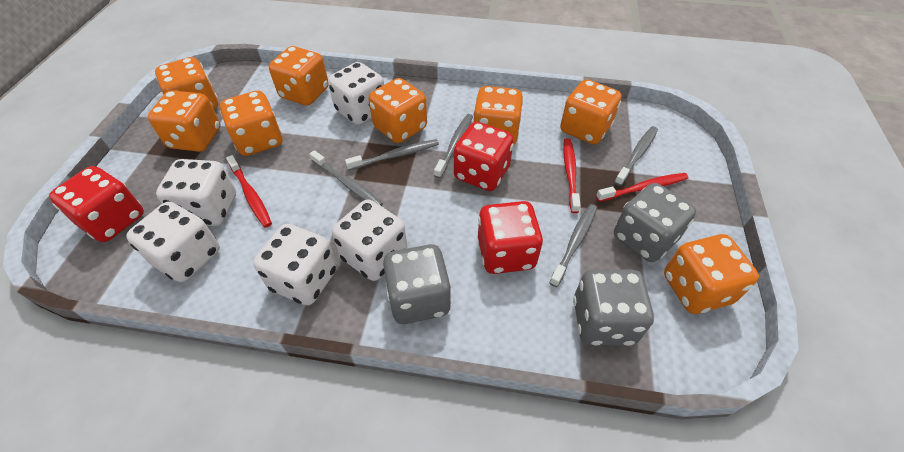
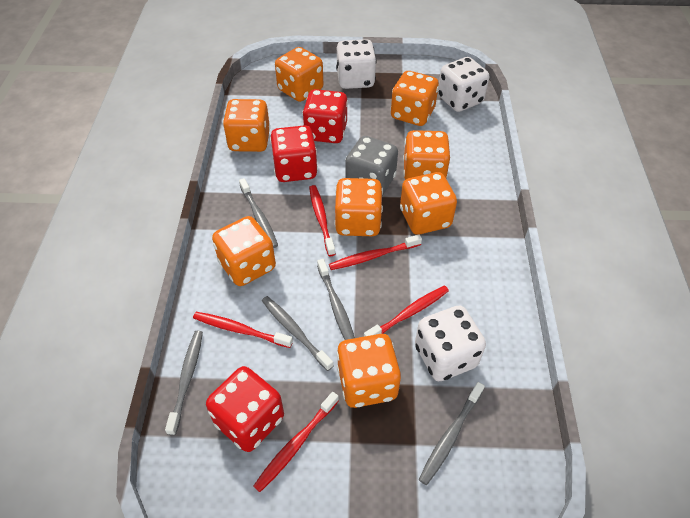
grey dice: [383,244,451,324] [573,269,654,346] [614,183,696,262] = 3 -> [345,136,398,195] = 1
red toothbrush: [226,155,272,228] [563,138,581,213] [596,173,688,202] = 3 -> [193,312,293,348] [253,392,339,492] [309,185,335,256] [329,234,422,270] [364,285,449,337] = 5
white dice: [126,202,220,282] [156,159,236,226] [253,224,337,305] [328,62,384,125] [332,199,407,281] = 5 -> [336,39,376,89] [415,306,486,381] [438,57,489,112] = 3

